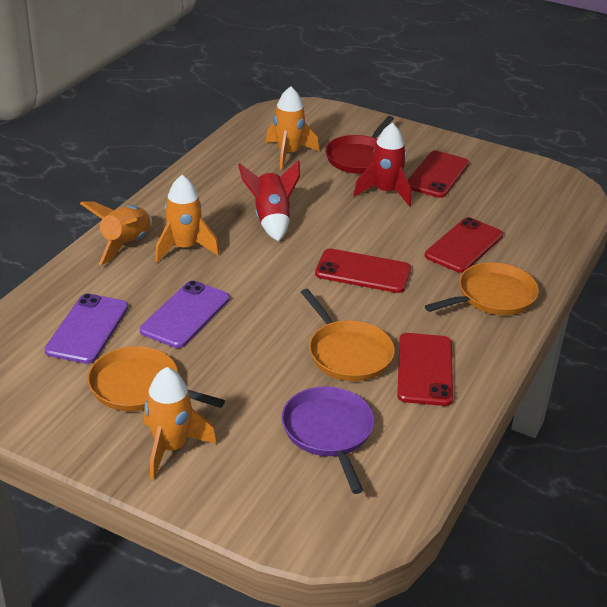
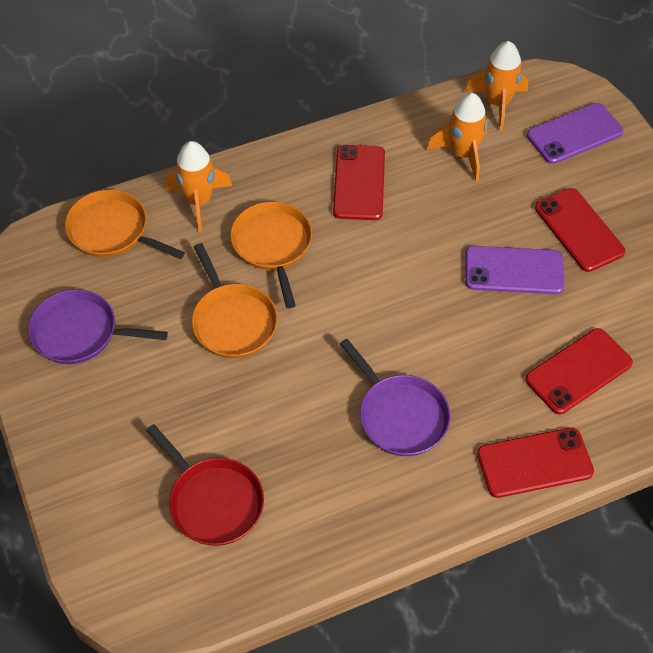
orange rocket: [80,201,152,265] [144,367,217,480] [155,175,219,262] [265,86,319,170] = 4 -> [165,141,232,232] [426,93,488,182] [465,41,529,131] = 3
purple pan: [282,386,374,494] = 1 -> [28,289,168,364] [340,339,451,456] = 2
red rocket: [238,160,300,241] [354,123,411,207] = 2 -> none = 0

